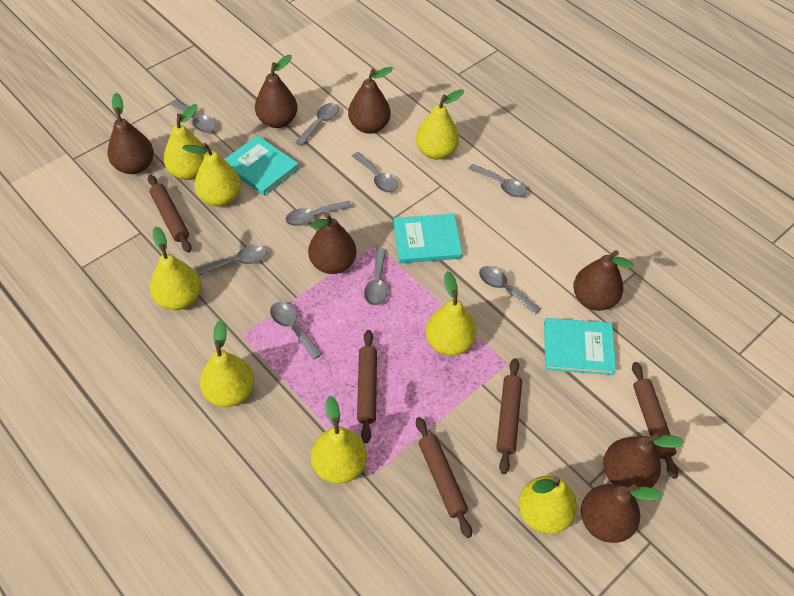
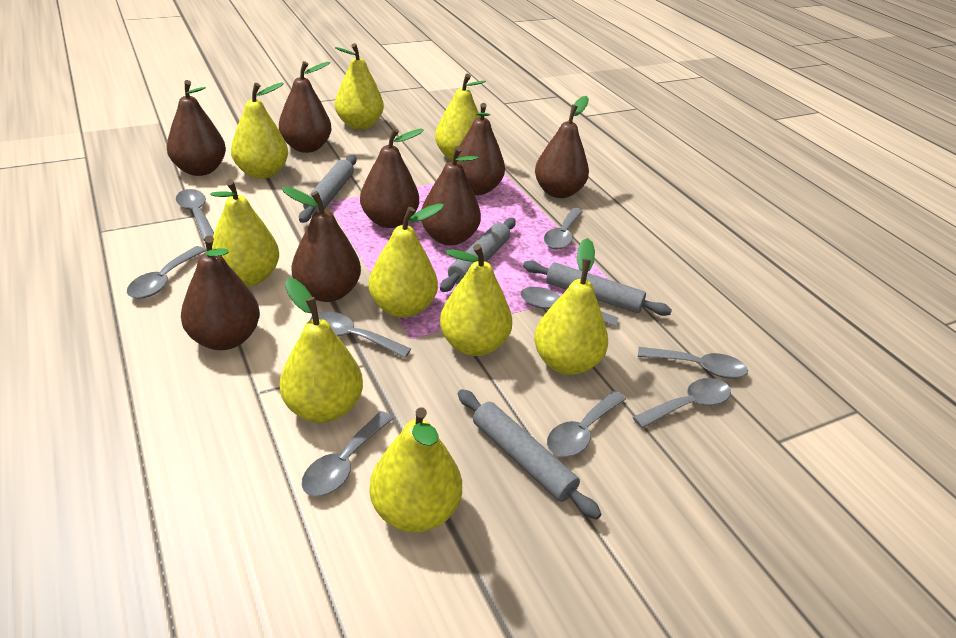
brown pear: [108,93,154,174] [255,55,298,128] [308,212,356,274] [348,67,393,134] [573,250,634,311] [581,484,663,543] [603,433,685,488] = 7 -> [167,80,226,176] [181,236,260,350] [279,61,331,153] [282,187,361,302] [360,128,424,228] [421,146,481,245] [452,103,505,195] [535,96,589,198] = 8
brown rolling pin: [148,175,192,253] [357,330,377,443] [416,417,472,538] [496,358,522,474] [632,362,678,479] = 5 -> none = 0
grey rolling pin: none = 0 -> [299,155,357,223] [440,218,516,292] [458,389,601,520] [523,261,672,316] = 4
turquoise book: [224,135,299,196] [393,214,462,263] [544,318,616,375] = 3 -> none = 0
yellow pear: [150,227,201,310] [164,104,208,180] [182,143,241,207] [200,320,254,407] [311,396,367,484] [416,89,464,160] [426,271,477,356] [518,476,577,534] = 8 -> [210,179,279,287] [231,82,288,179] [279,278,363,423] [335,43,384,130] [369,203,444,318] [369,407,462,533] [435,74,486,160] [440,244,512,356] [534,238,608,375] = 9

